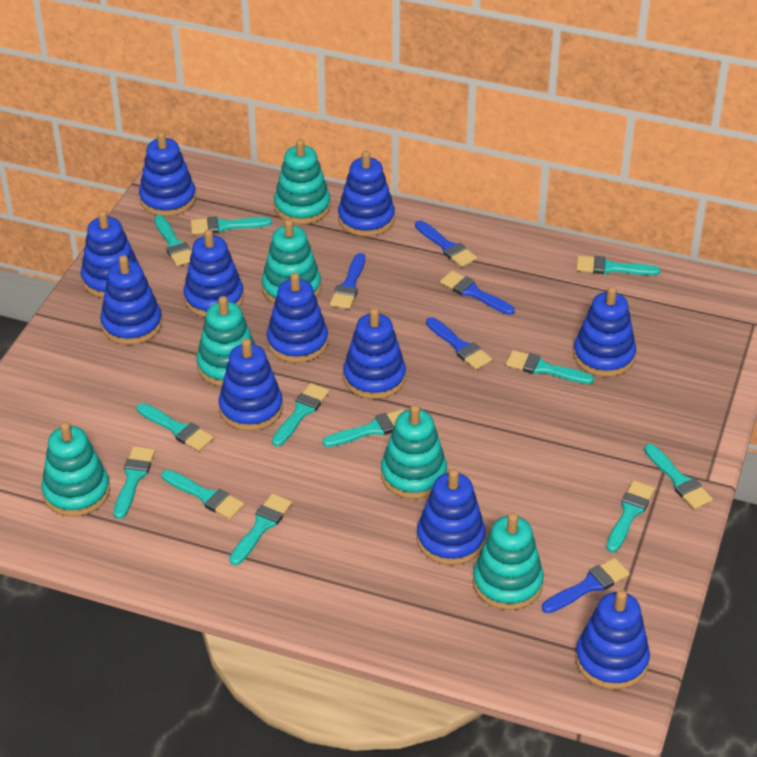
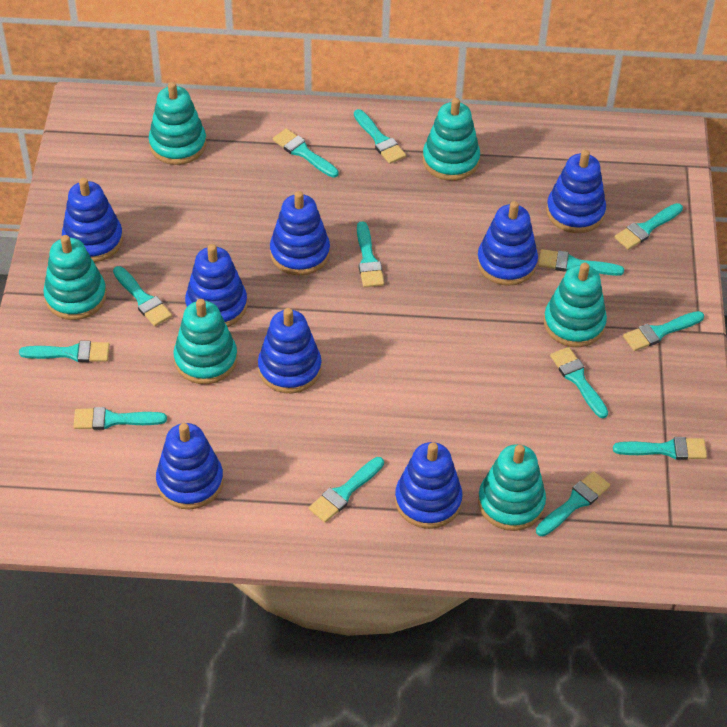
blue brush: [330,253,365,309] [415,220,477,267] [426,317,492,370] [440,271,515,315] [542,558,630,613] = 5 -> none = 0
blue stacking toy: [81,210,139,298] [100,255,162,345] [139,131,196,216] [183,229,244,317] [219,338,283,431] [267,273,328,363] [338,151,395,237] [343,308,406,399] [417,469,486,565] [573,286,636,377] [575,590,650,689] = 11 -> [62,178,123,262] [156,423,224,509] [185,244,247,327] [258,308,322,393] [270,191,330,275] [395,442,463,529] [477,201,538,286] [546,150,606,233] = 8
turquoise brush: [114,446,155,519] [137,403,214,451] [154,215,192,266] [162,470,244,519] [191,216,272,234] [229,493,292,565] [272,383,329,447] [322,409,404,447] [506,350,594,384] [576,256,660,275] [606,480,655,552] [644,444,713,510] = 12 -> [19,341,110,362] [73,407,167,430] [113,266,172,326] [273,128,339,178] [309,457,384,523] [354,109,406,164] [357,222,384,287] [536,471,610,536] [538,249,624,276] [550,347,608,418] [613,437,707,460] [614,203,683,250] [623,311,704,351] = 13

